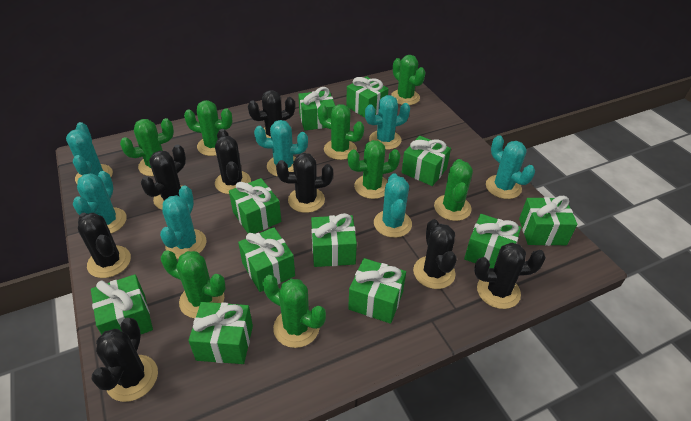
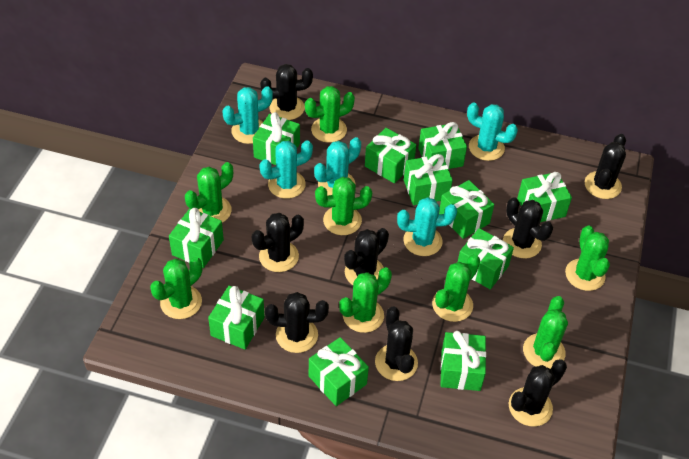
turquoise cactus: [66,122,113,184] [73,171,127,234] [160,186,206,259] [254,120,308,177] [365,95,410,150] [374,173,412,238] [486,135,535,199] = 7 -> [222,86,273,144] [259,140,313,199] [314,137,361,195] [397,197,457,256] [467,103,518,161] = 5

